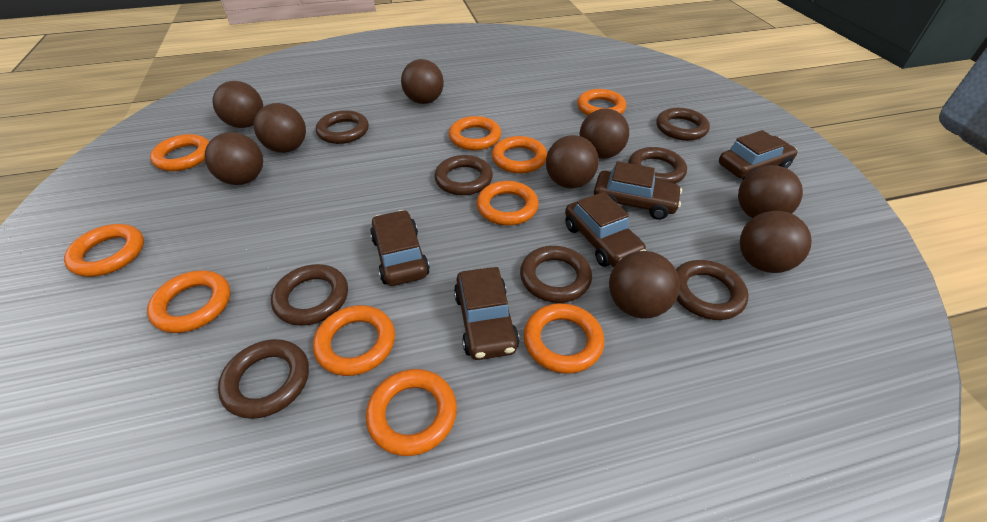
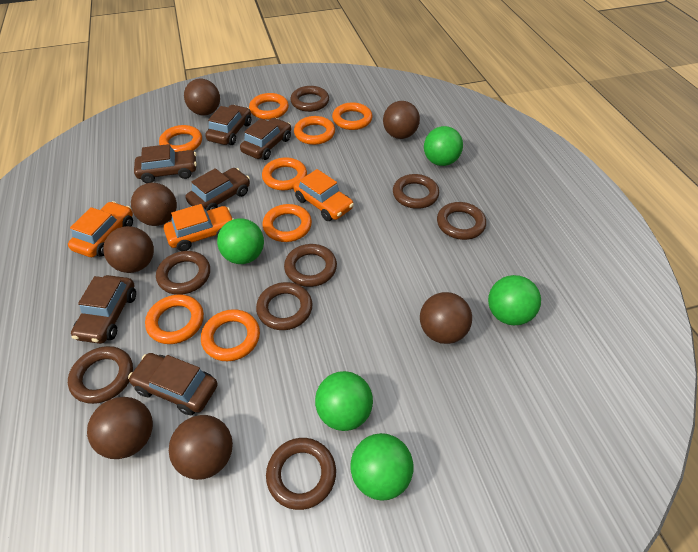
brown ball: [205,132,263,185] [212,81,263,128] [254,103,306,153] [401,59,444,104] [546,135,599,189] [580,108,629,159] [609,251,680,319] [738,165,803,218] [740,211,812,273] = 9 -> [87,397,153,459] [104,226,154,273] [131,183,177,226] [169,415,233,480] [184,79,220,115] [383,101,420,139] [420,292,472,344] = 7
brown car: [370,210,430,286] [454,267,520,360] [565,192,646,267] [594,161,682,220] [719,130,798,180] = 5 -> [71,275,136,344] [128,353,218,416] [134,144,197,183] [185,168,250,211] [205,105,251,145] [240,118,291,160] = 6
green ball: none = 0 -> [217,218,264,264] [315,371,373,431] [351,433,413,501] [424,126,463,166] [488,275,541,325] = 5
orange car: none = 0 -> [68,201,133,257] [164,204,234,251] [293,169,354,221] = 3
orange ring: [64,224,144,277] [147,270,230,333] [150,134,209,171] [313,305,395,376] [366,369,457,456] [449,116,501,150] [477,181,539,226] [492,136,547,173] [524,303,605,374] [577,89,626,116] = 10 -> [145,294,204,344] [159,125,202,152] [201,309,260,361] [249,93,289,120] [262,157,307,190] [262,204,312,242] [294,116,335,145] [332,102,372,130] = 8

